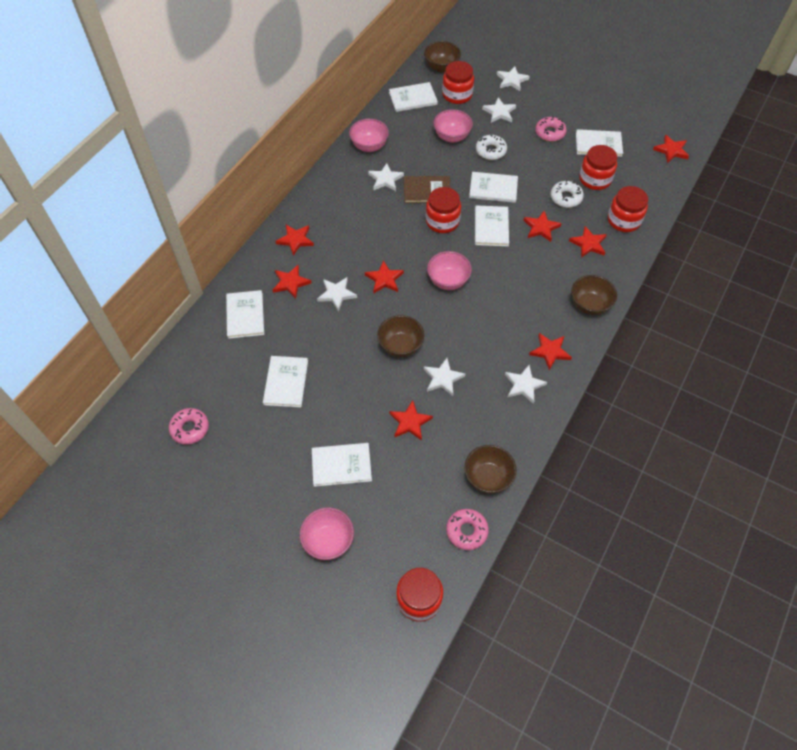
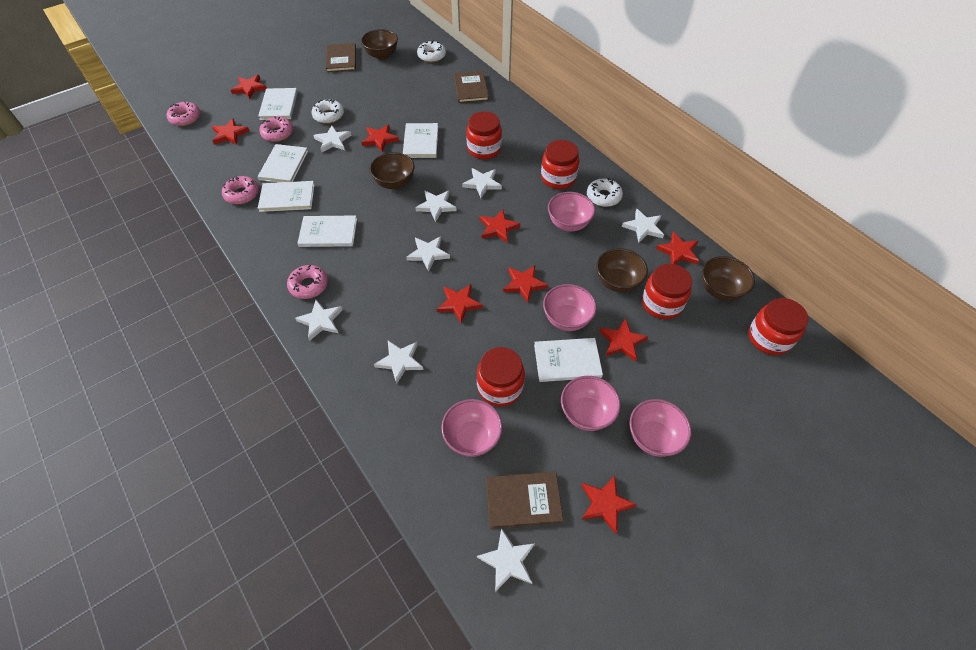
brown book: [404,176,451,203] = 1 -> [326,43,356,72] [454,71,489,103] [486,471,563,529] = 3
pink bowl: [300,507,354,560] [349,119,389,152] [427,251,472,290] [433,109,473,143] = 4 -> [441,399,503,457] [543,284,597,331] [548,192,595,231] [561,376,621,431] [630,399,691,457] = 5
pink donut: [169,408,209,445] [446,509,489,550] [535,116,567,142] = 3 -> [167,101,201,126] [222,176,259,204] [259,116,293,142] [287,265,328,299] = 4
red star: [273,265,312,299] [275,225,314,256] [365,260,404,293] [389,400,433,441] [523,210,562,242] [529,333,572,370] [569,226,607,258] [653,135,689,163] = 8 -> [212,119,249,145] [231,75,267,99] [361,124,399,152] [437,284,483,323] [480,210,520,243] [503,266,548,303] [581,476,636,534] [599,318,648,362] [656,232,699,265] = 9
white book: [226,290,264,339] [263,356,308,407] [312,443,372,487] [389,82,438,112] [469,172,518,203] [475,205,509,246] [576,129,623,157] = 7 -> [258,88,298,120] [258,144,308,183] [258,181,315,212] [297,215,357,247] [403,123,438,158] [534,338,603,382] = 6
white donut: [476,135,507,160] [551,180,584,208] = 2 -> [312,99,344,124] [417,40,446,62] [587,178,623,207] = 3
white star: [317,277,357,312] [368,163,404,191] [424,358,465,396] [482,97,516,123] [497,66,530,91] [505,365,547,404] = 6 -> [295,300,343,341] [313,125,352,153] [374,341,423,384] [406,236,450,271] [416,191,457,222] [462,168,502,198] [477,528,535,592] [622,209,664,243] = 8

